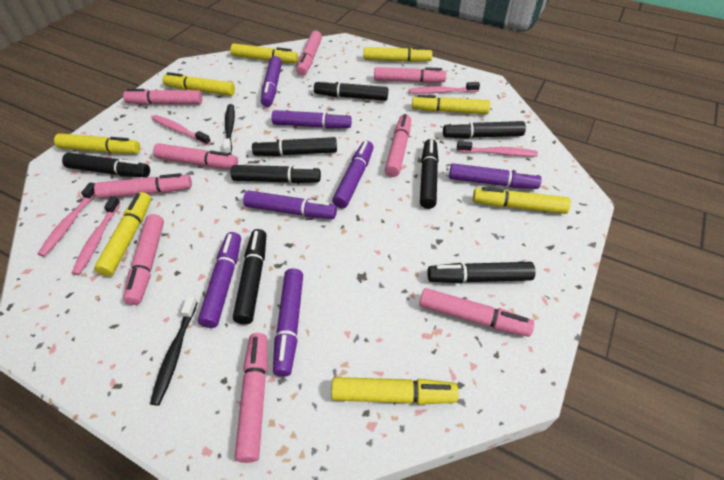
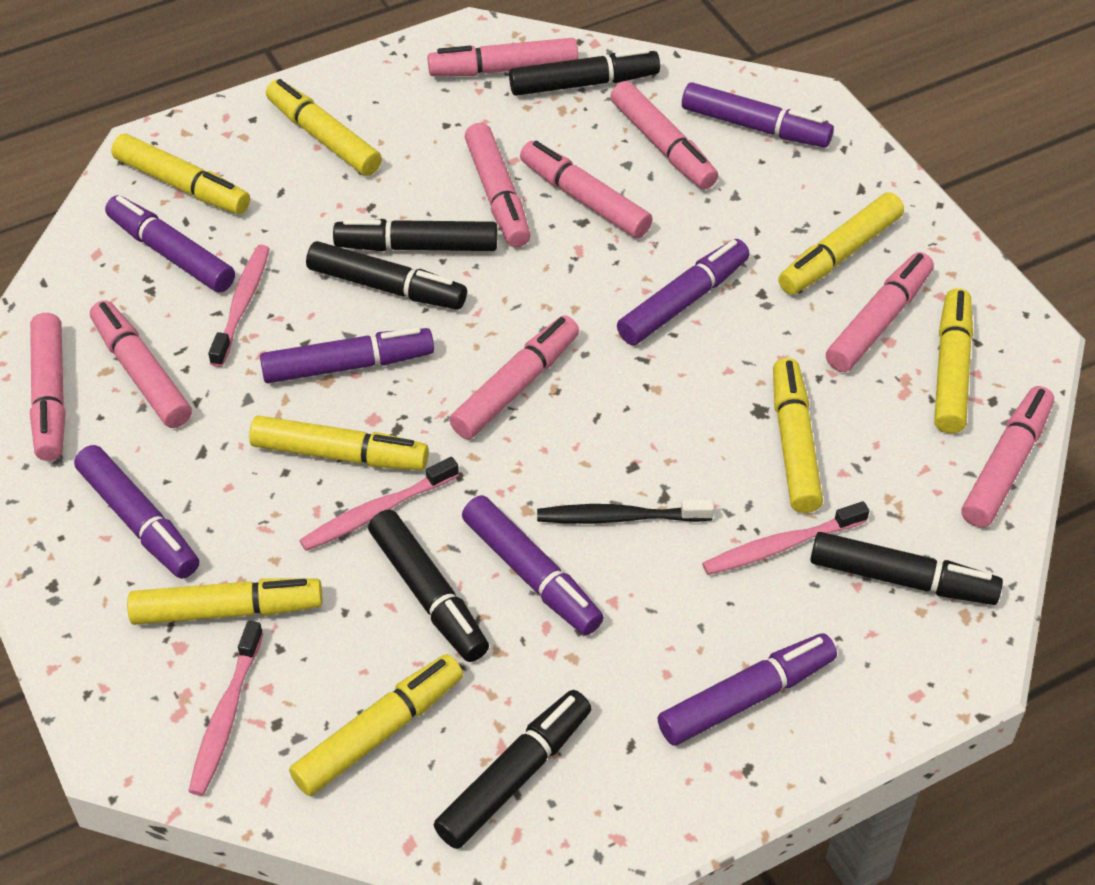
black marker: [62,153,150,177] [231,165,321,183] [233,229,267,324] [252,137,337,156] [314,80,388,101] [420,139,439,209] [427,262,535,283] [443,121,526,139] = 8 -> [306,241,467,310] [333,219,497,251] [368,510,489,662] [434,690,592,849] [509,48,660,96] [810,532,1003,605] = 6
black toothbrush: [150,296,198,406] [223,104,235,155] = 2 -> [537,499,714,524] = 1
pink toothbrush: [38,182,96,257] [72,196,121,275] [152,115,211,145] [409,82,480,94] [457,141,538,156] = 5 -> [188,621,263,796] [208,245,270,367] [299,457,459,551] [702,501,869,575] = 4

